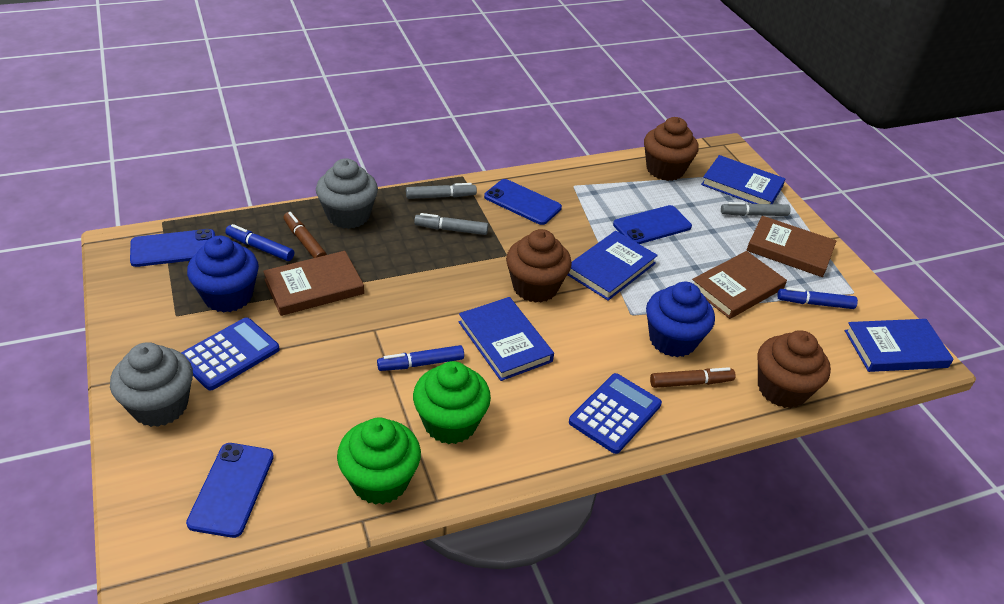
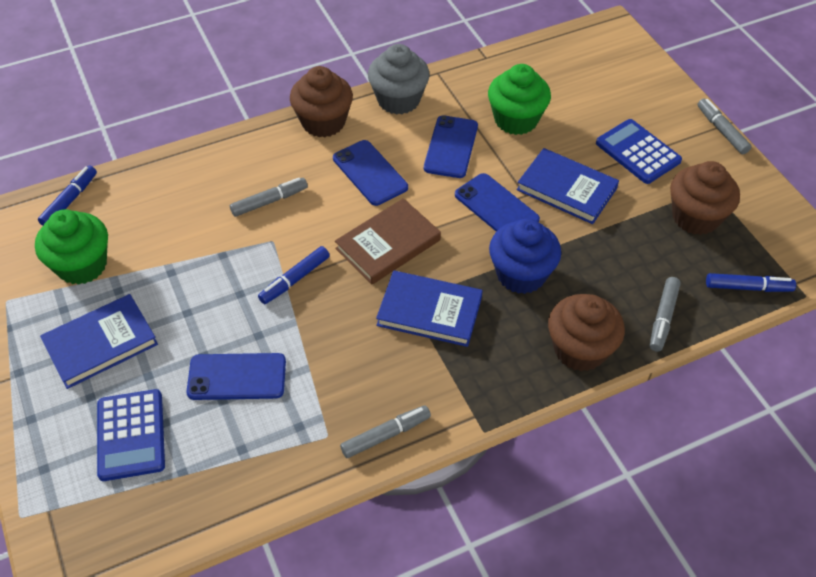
blue book: [459,297,554,381] [568,231,658,301] [701,155,786,204] [845,319,954,372] = 4 -> [40,294,158,389] [376,270,483,347] [517,148,619,224] = 3
blue cupcake: [187,236,259,313] [646,282,715,357] = 2 -> [489,219,561,294] = 1
brown book: [263,251,364,316] [692,251,787,319] [746,216,836,277] = 3 -> [335,198,441,284] = 1
brown marker: [283,212,327,258] [650,367,735,388] = 2 -> none = 0
grey cupcake: [110,342,193,427] [316,158,378,229] = 2 -> [368,44,430,115] = 1
grey marker: [406,183,477,199] [414,213,488,235] [721,202,791,216] = 3 -> [230,178,308,217] [340,405,431,458] [650,277,681,352] [697,98,752,154] = 4

